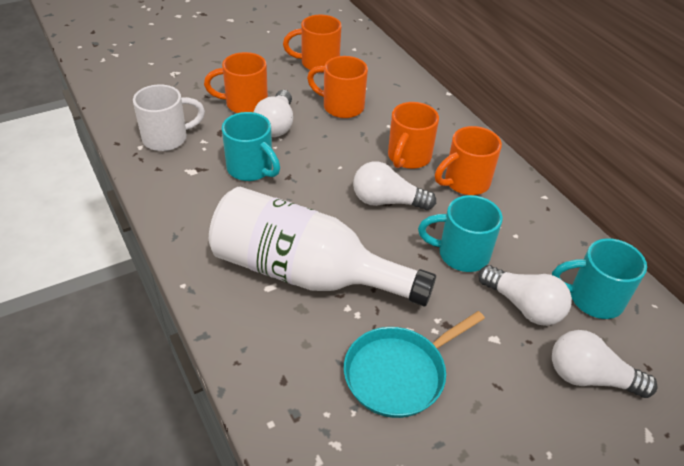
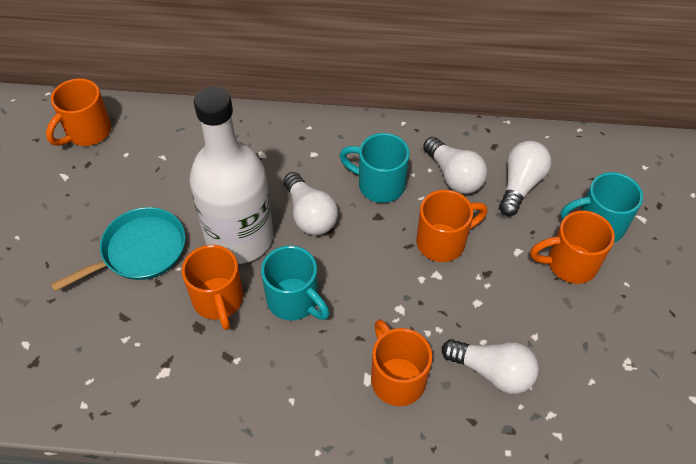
white mug: [133,84,205,151] = 1 -> none = 0

